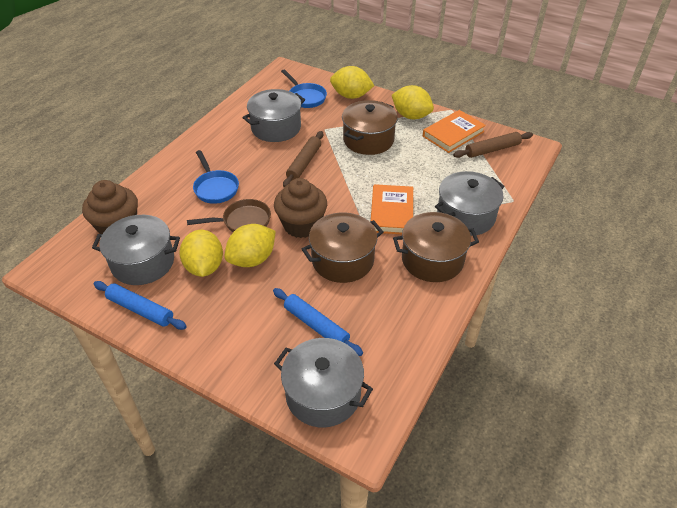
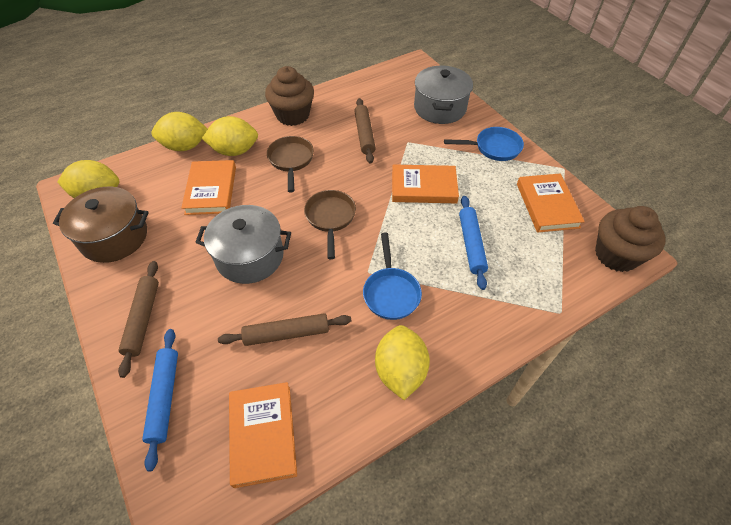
brown pan: [187,199,271,232] = 1 -> [267,136,314,193] [304,190,356,259] = 2
brown pot: [302,212,383,283] [342,100,398,155] [393,212,479,282] = 3 -> [53,186,149,263] = 1
brown rolling pin: [283,131,323,187] [453,132,533,158] = 2 -> [118,261,159,378] [218,313,351,346] [354,98,376,164] = 3
grey pot: [92,215,180,285] [242,89,305,142] [274,338,373,427] [435,171,505,236] = 4 -> [195,205,291,284] [414,66,473,124] = 2
orange book: [371,184,413,234] [423,110,486,153] = 2 -> [181,160,236,215] [229,382,297,488] [392,164,459,203] [517,174,585,233] = 4

